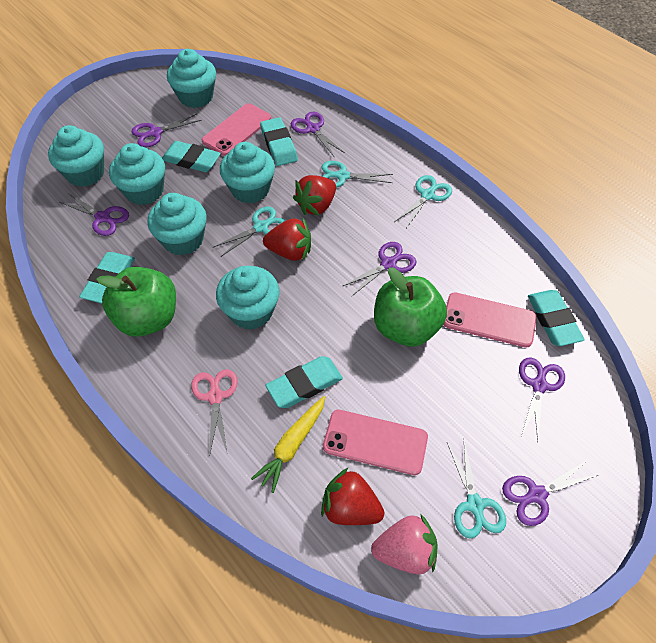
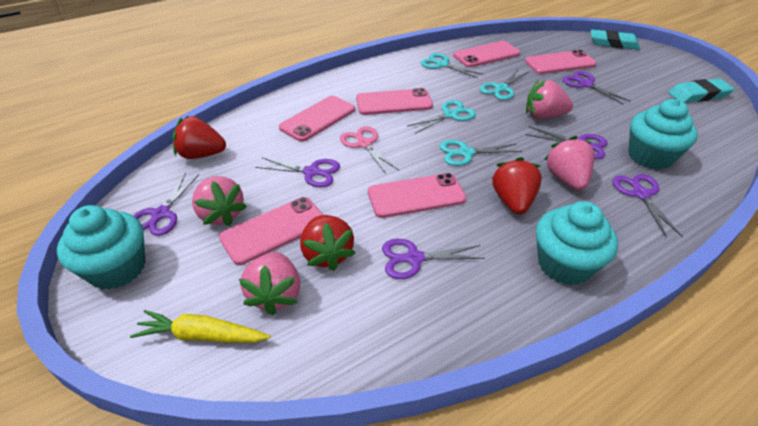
green apple: [96,267,176,337] [374,268,447,347] = 2 -> none = 0
pink phone: [202,103,271,156] [323,410,428,475] [444,292,537,348] = 3 -> [219,197,323,265] [279,96,355,142] [356,88,433,115] [368,173,466,218] [453,41,520,67] [525,50,597,74] = 6
pink strawberry: [371,514,438,574] = 1 -> [192,176,247,226] [239,252,300,316] [526,80,573,119] [544,136,594,190] = 4
turquoise cupcake: [48,125,104,187] [109,143,165,205] [148,193,207,256] [167,49,216,108] [216,266,280,330] [220,142,275,204] = 6 -> [57,205,145,290] [536,201,618,285] [628,99,698,170] = 3
turquoise eraser: [79,252,135,304] [162,141,221,172] [260,117,298,166] [265,356,343,408] [528,290,584,346] = 5 -> [591,29,640,50] [668,79,735,103] = 2

